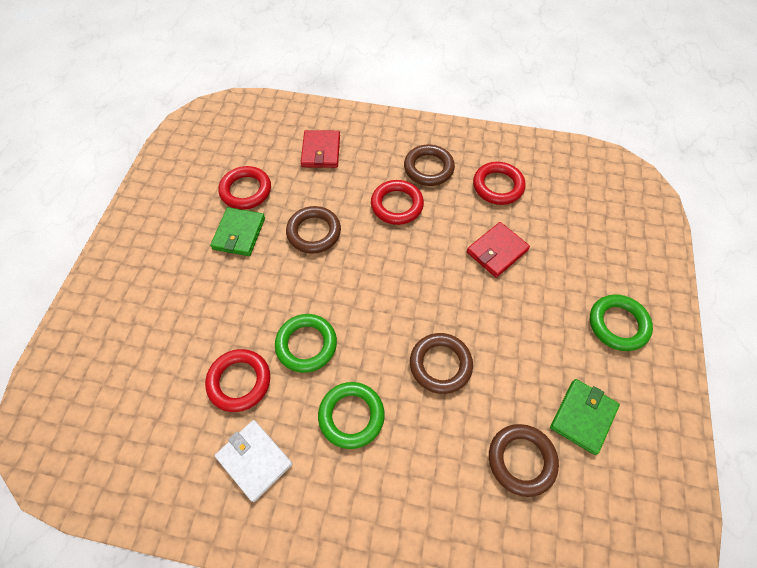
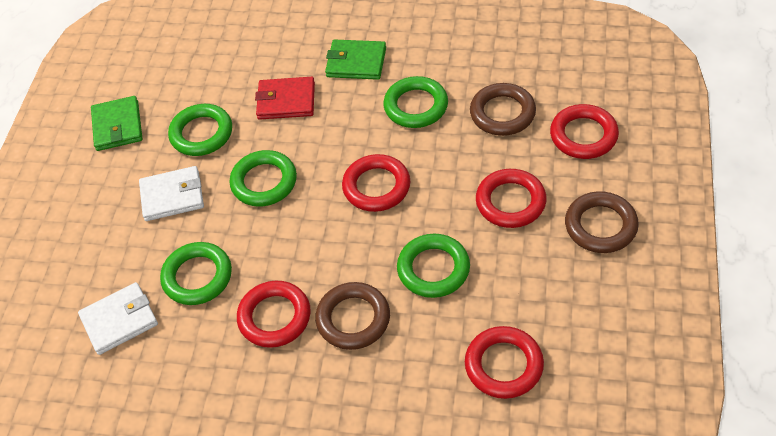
brown ring: [286,206,341,254] [404,145,455,186] [410,333,473,394] [489,424,559,497] = 4 -> [315,282,390,350] [470,83,536,136] [565,191,639,253] = 3
green ring: [275,314,337,373] [318,382,385,449] [590,294,653,351] = 3 -> [160,242,232,305] [168,104,232,156] [230,150,297,207] [383,76,448,128] [397,234,470,298] = 5
red ring: [205,349,270,412] [219,166,271,210] [371,180,424,225] [473,162,526,205] = 4 -> [237,281,311,348] [342,154,410,212] [465,326,544,399] [476,169,547,228] [550,104,619,159] = 5
red wallet: [301,130,340,168] [467,222,530,278] = 2 -> [255,77,315,120] = 1
white wallet: [215,420,293,502] = 1 -> [78,282,158,355] [139,166,204,221] = 2

